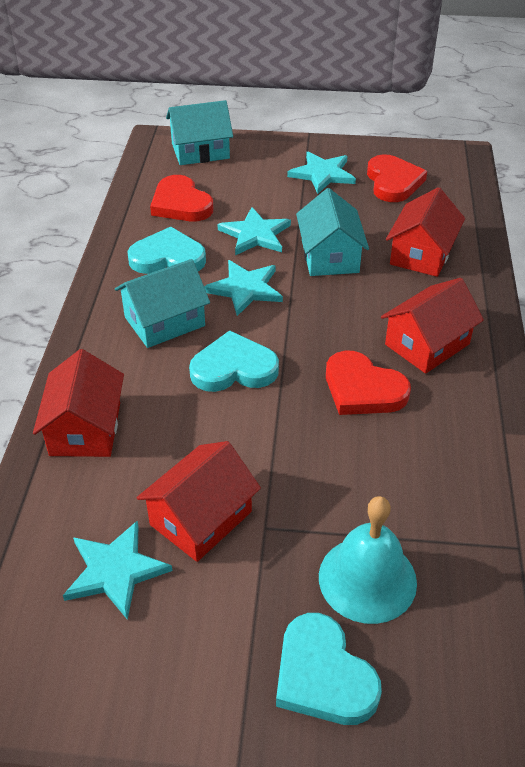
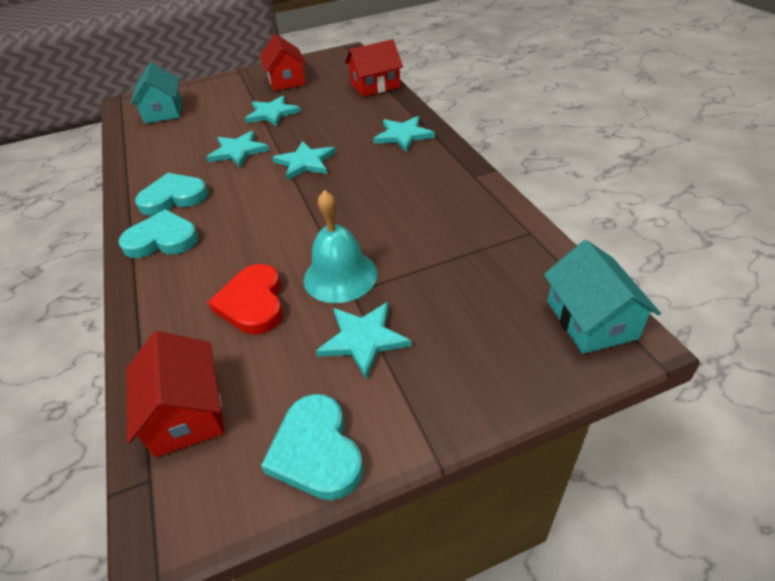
red heart: [150,175,213,221] [326,351,411,415] [367,154,427,202] = 3 -> [208,264,283,334] = 1
red house: [33,349,124,457] [136,441,261,562] [381,278,484,374] [386,187,465,277] = 4 -> [127,331,224,457] [259,34,307,91] [345,39,403,97] = 3
turquoise house: [115,259,210,348] [166,100,233,165] [296,188,369,276] = 3 -> [130,62,182,123] [544,240,661,354] = 2
turquoise star: [63,520,172,620] [204,260,283,316] [217,207,291,255] [287,152,356,194] = 4 -> [206,131,269,167] [245,96,301,127] [272,141,336,180] [316,302,412,379] [373,116,435,152] = 5

